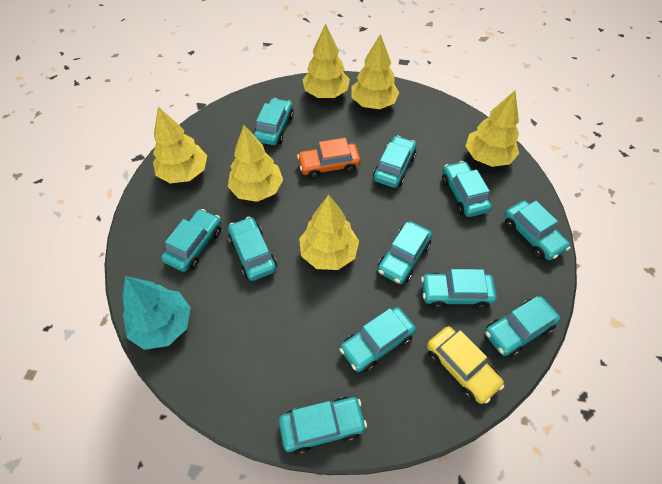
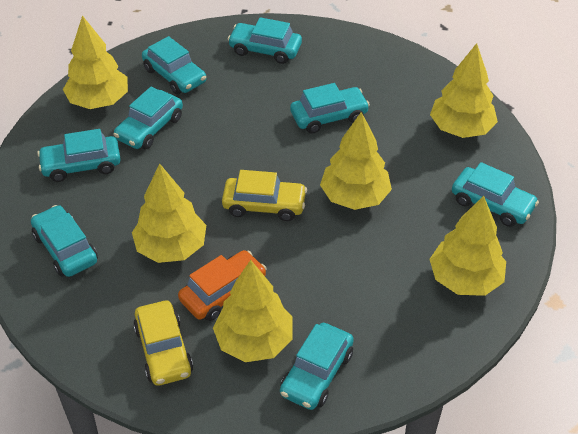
turquoise car: [161,209,221,272] [228,217,277,281] [254,98,294,145] [279,397,367,455] [339,307,416,372] [373,136,416,188] [378,221,432,284] [421,269,497,309] [442,161,492,217] [485,296,560,357] [504,201,571,260] = 11 -> [31,205,98,277] [37,129,121,182] [114,87,183,149] [142,36,206,95] [228,17,302,64] [280,323,354,410] [290,83,370,134] [452,162,539,227] = 8
turquoise tree: [122,276,191,350] = 1 -> none = 0
yellow car: [427,326,504,404] = 1 -> [133,300,193,386] [222,170,307,221] = 2

